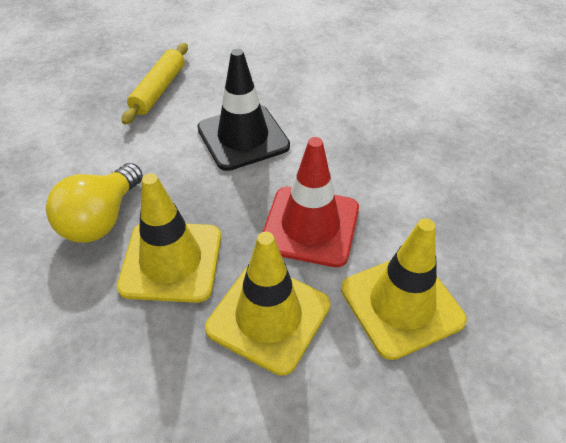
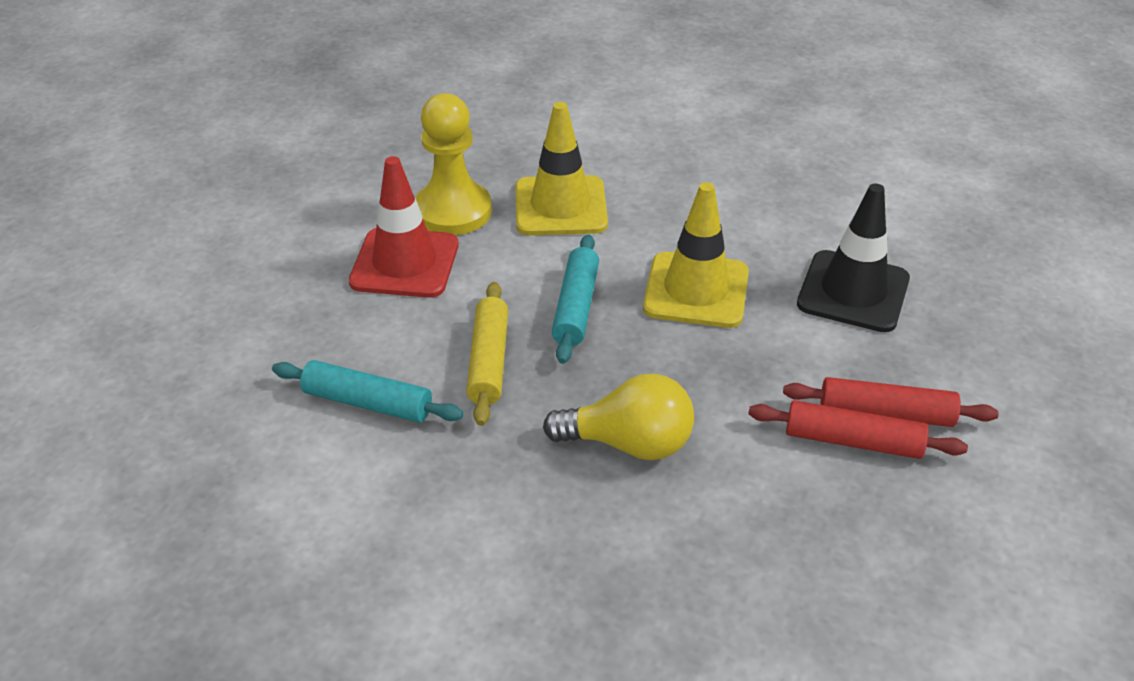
red rolling pin: none = 0 -> [748,400,968,459] [783,377,999,427] = 2
turquoise rolling pin: none = 0 -> [272,360,464,423] [552,234,599,364] = 2
yellow pawn: none = 0 -> [415,93,492,235] = 1
yellow traffic cone: [117,173,221,303] [205,232,330,376] [341,218,467,360] = 3 -> [515,102,608,235] [643,182,749,328] = 2

